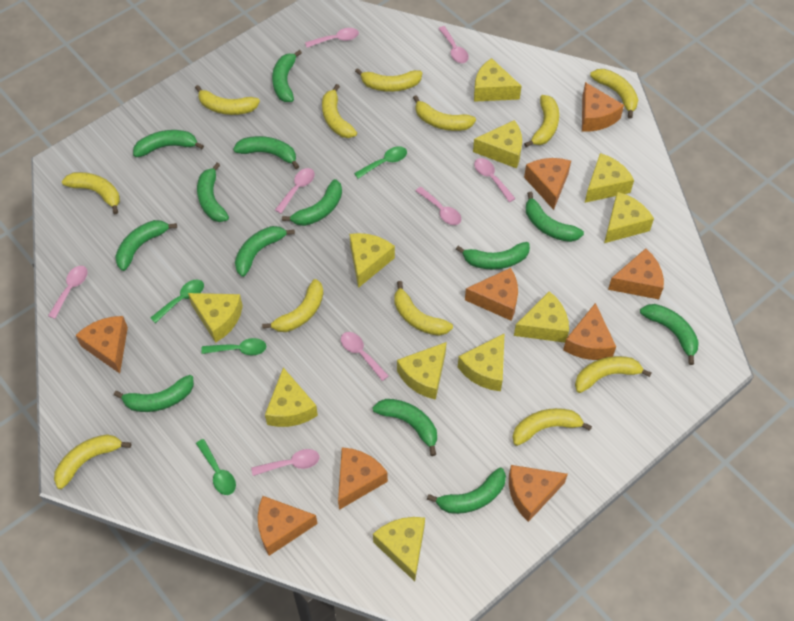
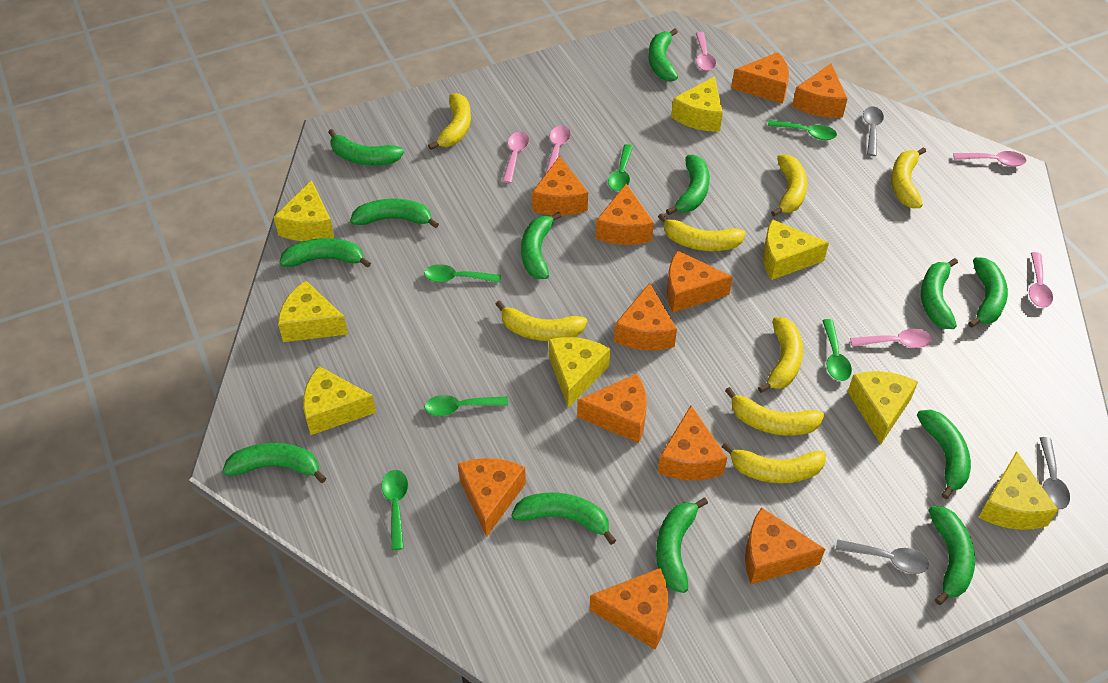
green spoon: [150,280,204,323] [196,439,236,495] [201,338,266,356] [354,146,407,179] = 4 -> [381,470,408,550] [424,264,501,283] [424,395,508,416] [608,144,633,191] [768,120,837,140] [822,319,852,381] = 6
grey spoon: none = 0 -> [836,539,929,574] [863,107,884,156] [1040,437,1070,509] = 3
orange cheese: [76,316,128,373] [258,496,317,556] [338,447,388,510] [465,268,518,321] [509,465,568,522] [524,158,571,210] [563,303,616,360] [582,82,624,131] [608,249,664,299] = 9 -> [458,458,526,537] [532,156,588,216] [577,374,647,443] [589,568,668,650] [596,184,654,245] [614,283,677,351] [658,405,727,480] [667,250,733,313] [731,52,789,104] [745,507,825,584] [792,63,848,118] = 11
pink spoon: [48,266,88,319] [251,449,320,476] [275,168,315,214] [305,28,359,48] [341,332,389,381] [416,187,462,225] [438,26,469,63] [474,158,516,202] = 8 -> [502,132,529,183] [545,125,571,174] [696,32,716,71] [850,329,932,348] [953,151,1026,167] [1029,252,1053,307] = 6
yellow banana: [54,434,131,489] [62,172,120,214] [195,85,260,115] [262,279,324,332] [322,84,357,138] [355,68,422,92] [394,281,453,336] [413,95,476,131] [512,408,592,446] [524,95,559,147] [575,356,652,393] [590,69,638,119] = 12 -> [428,93,471,150] [495,300,587,341] [658,213,746,251] [722,442,826,483] [725,387,824,436] [758,317,803,393] [771,154,807,216] [891,147,926,208] = 8
yellow cheese: [188,293,243,343] [265,368,318,427] [350,233,395,288] [373,517,425,582] [397,342,447,400] [458,333,505,391] [473,120,522,168] [474,58,522,102] [514,291,569,343] [585,153,634,203] [604,192,654,243] = 11 -> [274,180,334,241] [278,280,348,342] [303,366,376,435] [549,337,610,408] [671,76,723,132] [763,219,829,280] [848,371,918,444] [978,451,1058,530] = 8

